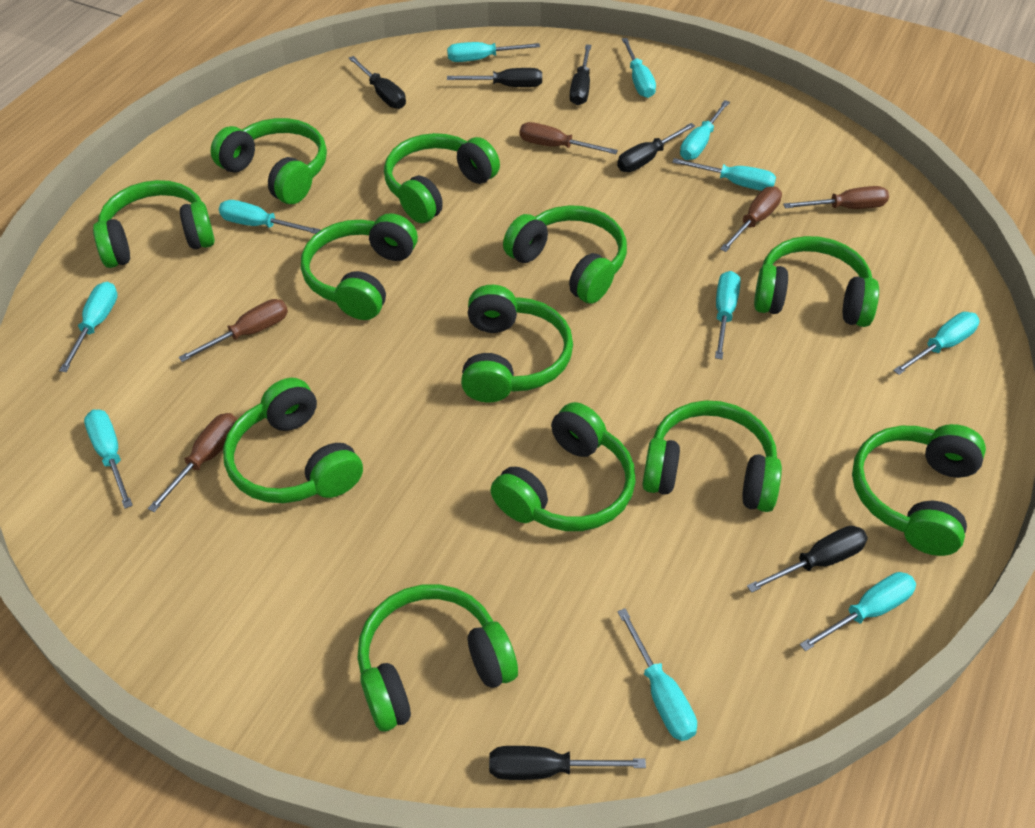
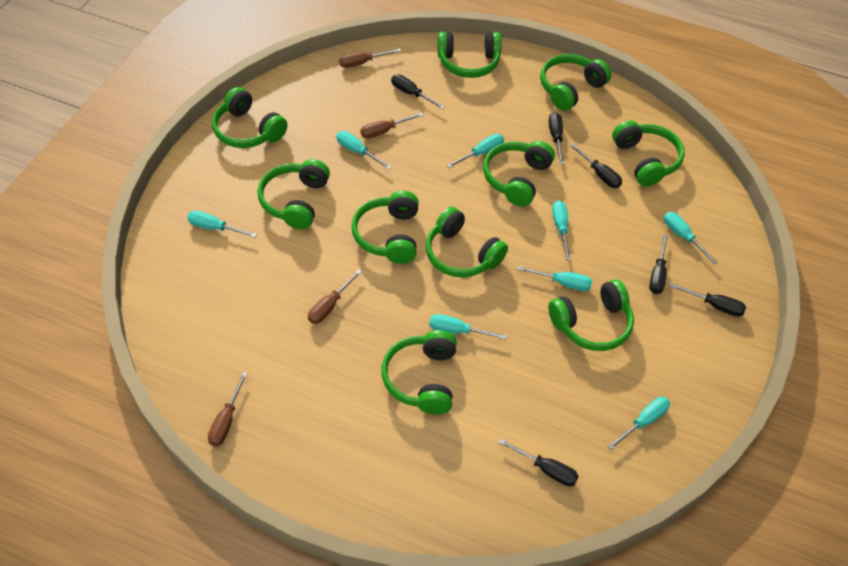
brown screwdriver: [148,413,238,512] [179,299,288,362] [520,122,618,154] [720,186,782,252] [783,186,889,209] = 5 -> [208,372,248,446] [308,269,362,324] [339,48,401,68] [360,112,423,139] = 4
green headphones: [93,180,215,268] [211,118,327,204] [223,378,363,503] [301,213,418,320] [357,584,518,731] [384,133,500,223] [461,285,573,403] [490,402,636,531] [503,205,627,304] [642,400,782,512] [754,236,879,327] [852,424,986,556] = 12 -> [212,87,287,148] [258,159,330,230] [352,191,419,264] [381,330,457,415] [426,207,508,278] [437,31,502,78] [483,141,555,207] [540,54,612,111] [548,279,634,351] [612,121,685,187] = 10
turquoise screwdriver: [59,282,118,372] [84,409,133,508] [219,200,320,234] [447,42,540,62] [618,608,697,741] [622,38,656,98] [672,158,776,191] [680,100,730,160] [715,271,741,359] [800,572,916,651] [893,312,980,375] = 11 -> [187,211,257,238] [336,131,391,169] [429,314,507,339] [447,134,504,168] [517,266,592,291] [552,200,571,260] [608,397,670,450] [664,212,718,264] = 8

